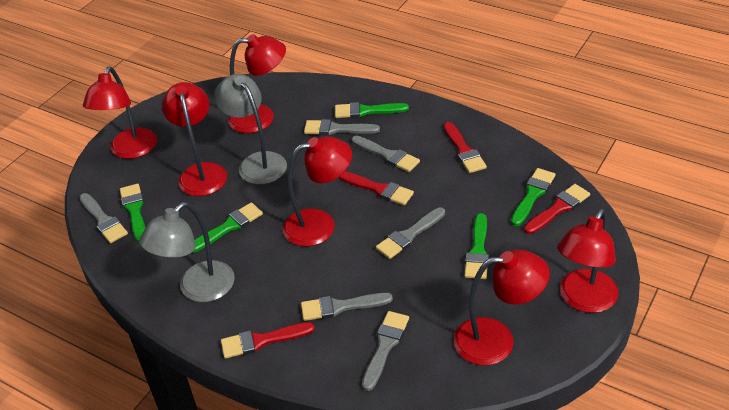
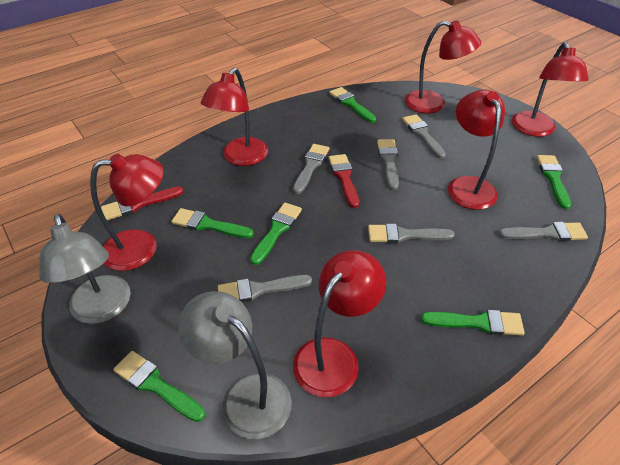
green brush: [120,184,145,242] [192,202,263,253] [335,102,409,118] [464,213,489,279] [511,168,556,226] = 5 -> [113,351,205,422] [171,208,254,238] [250,202,302,265] [329,87,376,123] [421,310,525,336] [536,155,571,209] = 6
red brush: [221,322,315,359] [339,172,414,205] [444,122,487,173] [524,184,590,234] = 4 -> [101,187,184,220] [329,154,359,208] = 2

